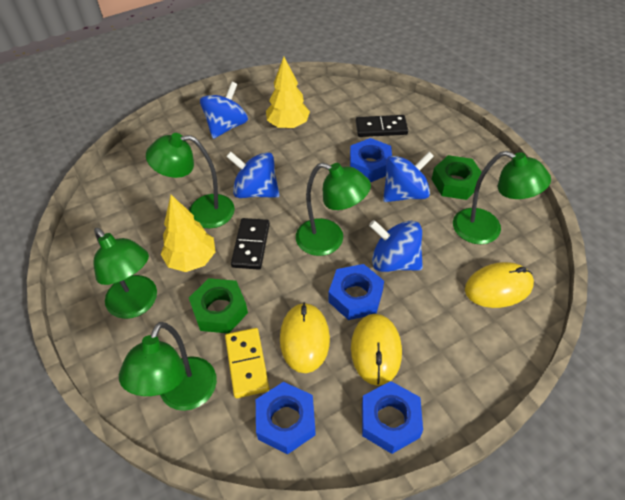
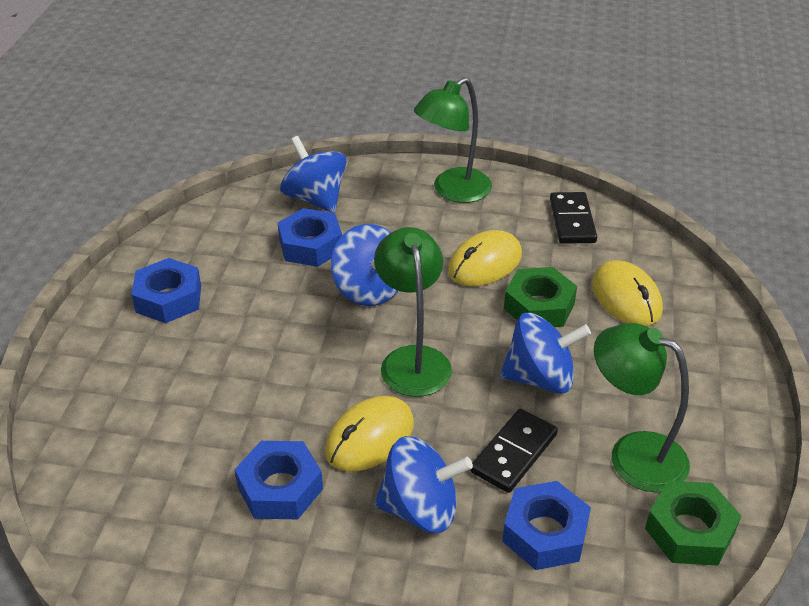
green lamp: [94,228,157,319] [119,322,217,411] [146,133,235,228] [296,162,371,256] [453,151,551,244] = 5 -> [374,227,452,397] [414,77,492,203] [594,323,690,492] = 3
yellow domino: [225,328,270,398] = 1 -> none = 0
yellow tree: [161,195,216,272] [266,57,310,129] = 2 -> none = 0

